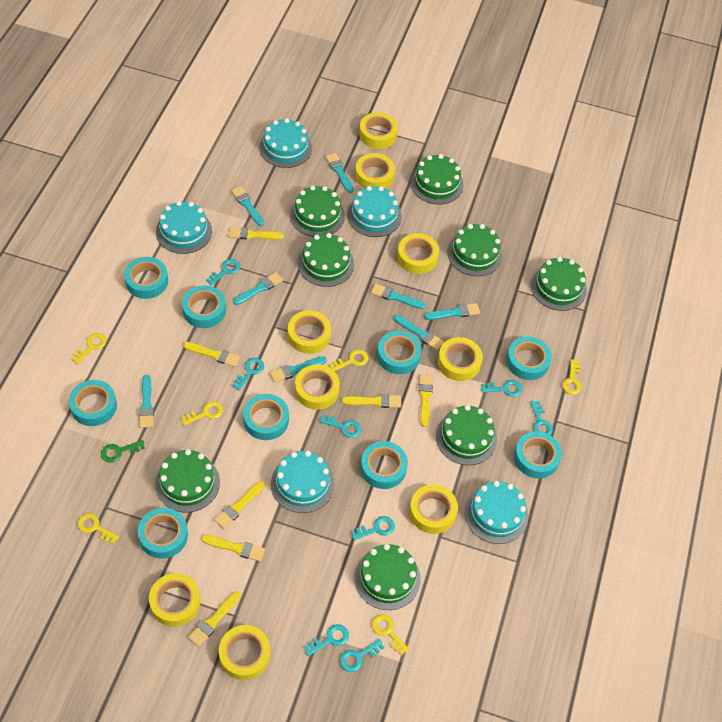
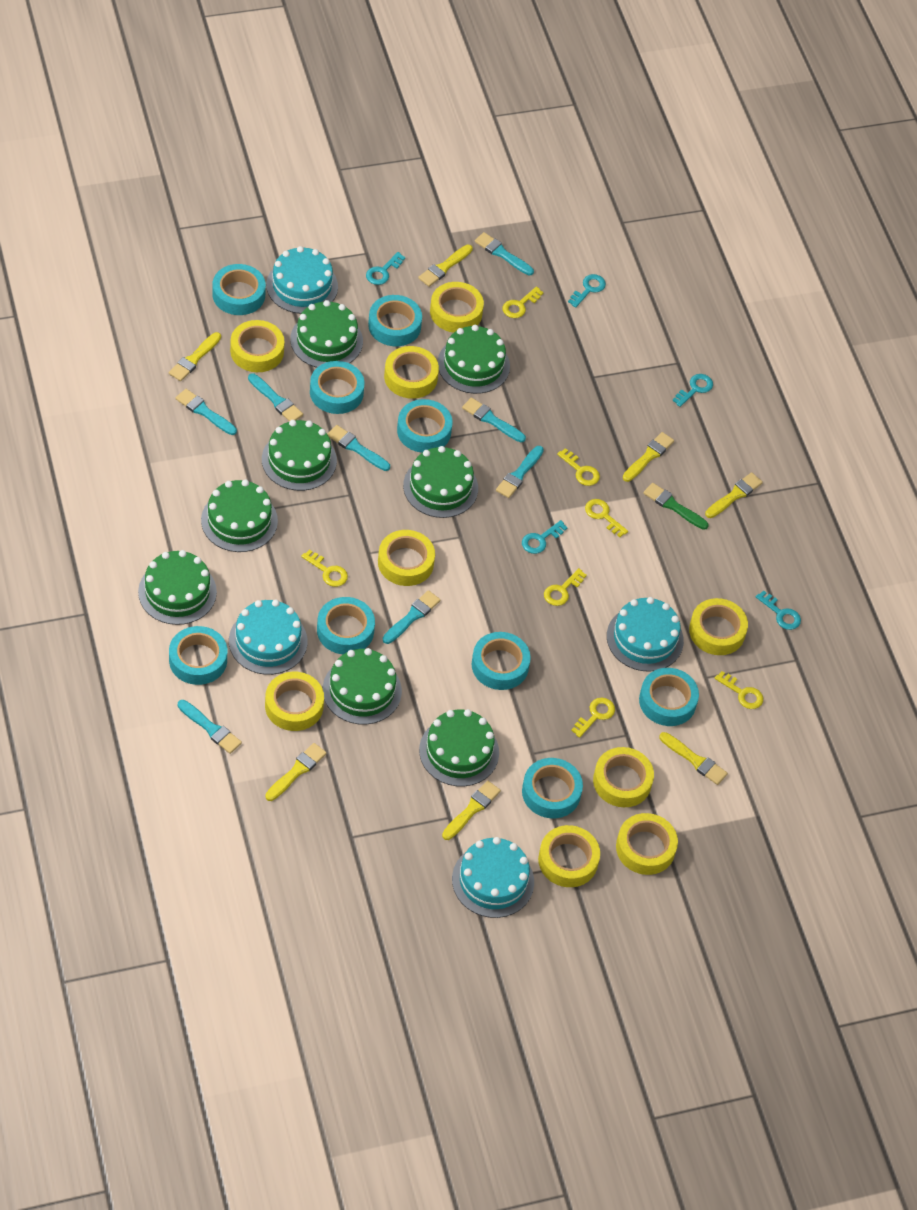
green brush: none = 0 -> [643,483,709,530] = 1
green key: [101,440,145,463] = 1 -> none = 0
turquoise cake: [156,201,212,254] [259,118,312,168] [271,451,335,513] [347,186,402,237] [465,481,528,544] = 5 -> [229,599,307,675] [266,246,338,314] [452,837,534,918] [607,597,684,672] = 4
turquoise key: [206,259,240,286] [232,358,264,390] [304,624,349,656] [319,414,361,438] [340,639,384,672] [351,516,395,541] [481,380,522,397] [530,401,553,435] = 8 -> [366,252,405,285] [522,520,568,554] [568,274,606,308] [673,374,713,407] [756,590,801,630] = 5
yellow key: [72,333,107,364] [78,513,119,544] [181,401,223,426] [329,349,368,371] [372,614,410,656] [562,359,582,395] = 6 -> [301,550,348,587] [503,287,544,318] [544,568,587,606] [557,448,600,486] [571,697,615,738] [585,499,628,537] [715,671,763,709] = 7

